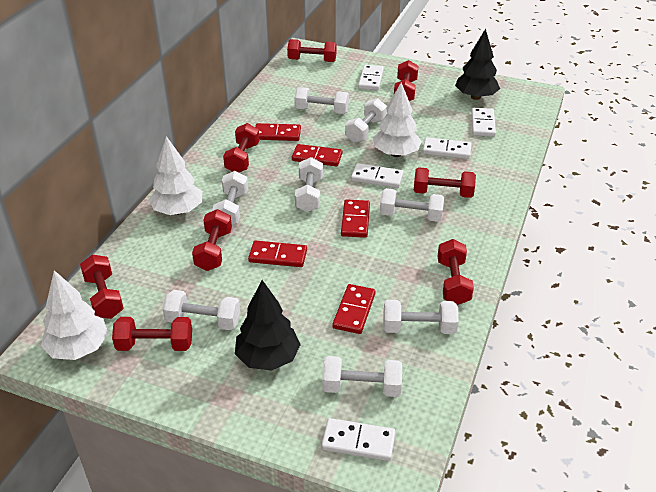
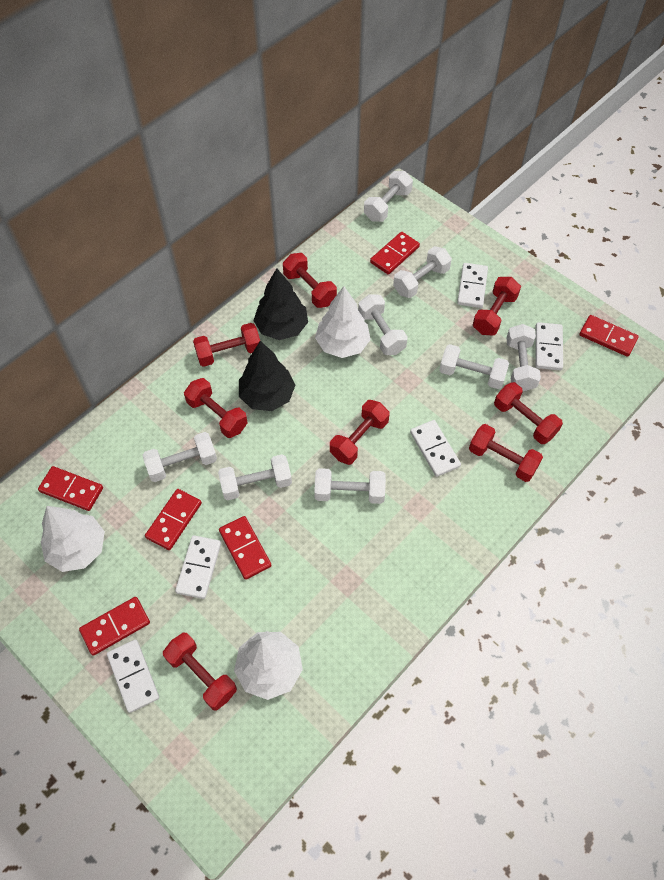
red domino: [248,240,307,267] [255,123,301,141] [292,144,342,166] [333,284,376,334] [341,199,370,238] = 5 -> [38,466,103,511] [79,597,150,656] [145,489,202,550] [219,516,272,580] [370,232,420,274] [579,315,639,357] = 6

